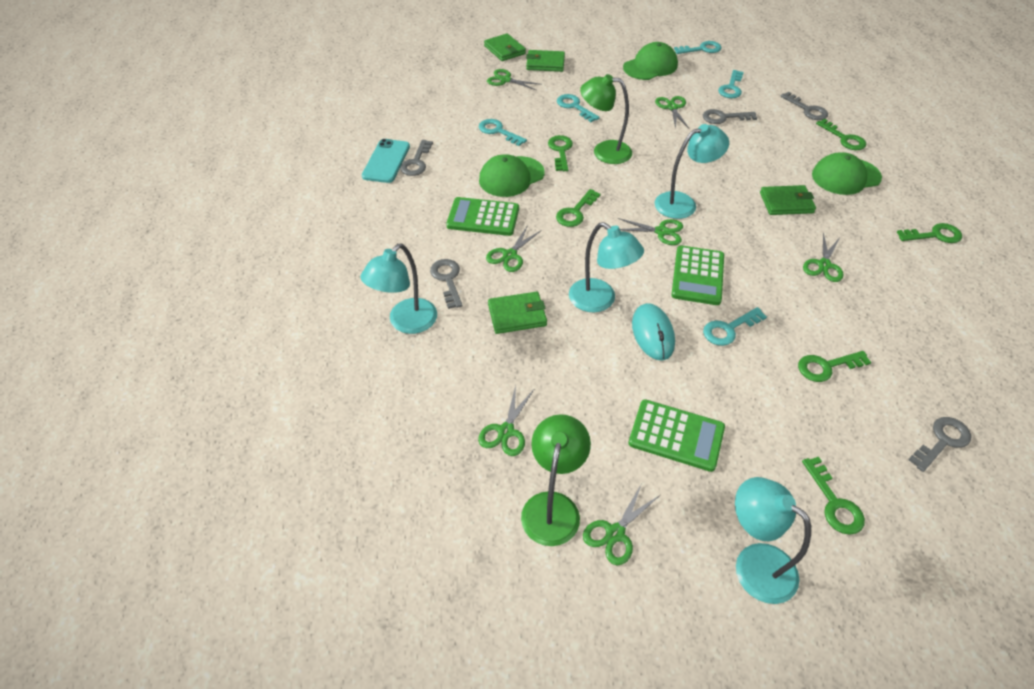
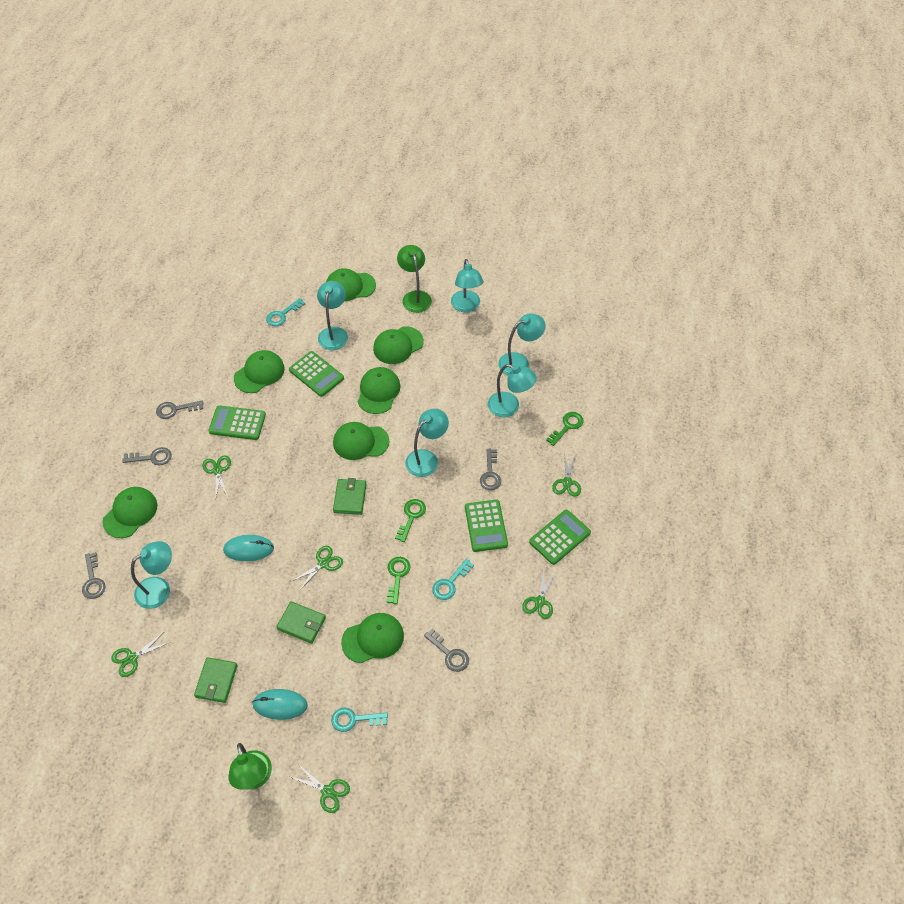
green calculator: [446,197,519,236] [628,399,725,472] [671,245,724,305] = 3 -> [209,405,266,440] [289,351,344,397] [465,500,508,552] [529,510,591,565] = 4
green cap: [479,154,545,197] [623,42,678,80] [812,152,882,195] = 3 -> [103,487,157,538] [234,350,285,393] [326,268,376,301] [333,422,389,460] [341,613,404,663] [358,367,400,414] [373,326,424,364] = 7
green key: [548,135,573,171] [556,189,600,227] [798,351,871,382] [802,457,865,535] [816,119,866,150] [897,223,962,243] = 6 -> [387,557,410,604] [395,499,426,542] [546,412,584,446] = 3
green scissors: [478,385,534,456] [486,225,542,272] [487,69,542,90] [583,483,660,565] [618,218,683,245] [655,96,689,129] [803,233,844,282] = 7 -> [111,632,171,677] [202,455,231,501] [290,546,343,591] [291,763,350,813] [522,570,557,619] [552,454,581,497] = 6
green wallet: [484,33,526,61] [488,292,547,334] [526,50,565,72] [760,185,816,215] = 4 -> [194,657,238,703] [276,601,326,644] [333,478,366,515] = 3
turquoise key: [479,119,527,146] [557,94,600,122] [674,41,722,54] [703,307,767,346] [718,70,744,98] = 5 -> [266,298,305,326] [331,708,388,732] [432,559,474,600] = 3
turquoise lamp: [360,244,437,334] [569,222,644,312] [655,124,729,219] [735,477,811,604] = 4 -> [131,541,172,609] [317,281,348,350] [405,409,449,477] [451,259,483,312] [488,364,537,417] [498,314,546,375] = 6
turquoise mouse: [632,303,675,360] = 1 -> [223,535,274,561] [252,689,308,720] = 2
turquoise phone: [362,139,410,183] = 1 -> none = 0

